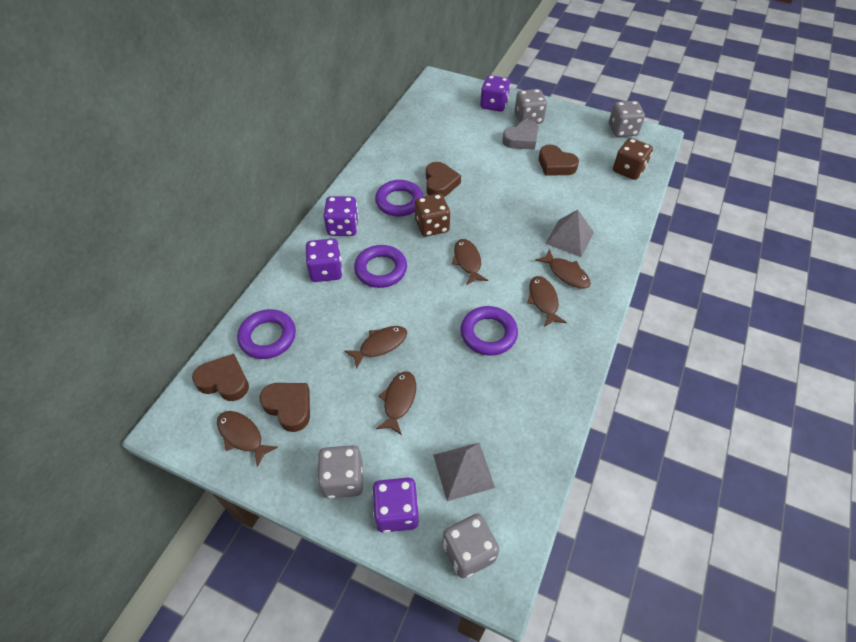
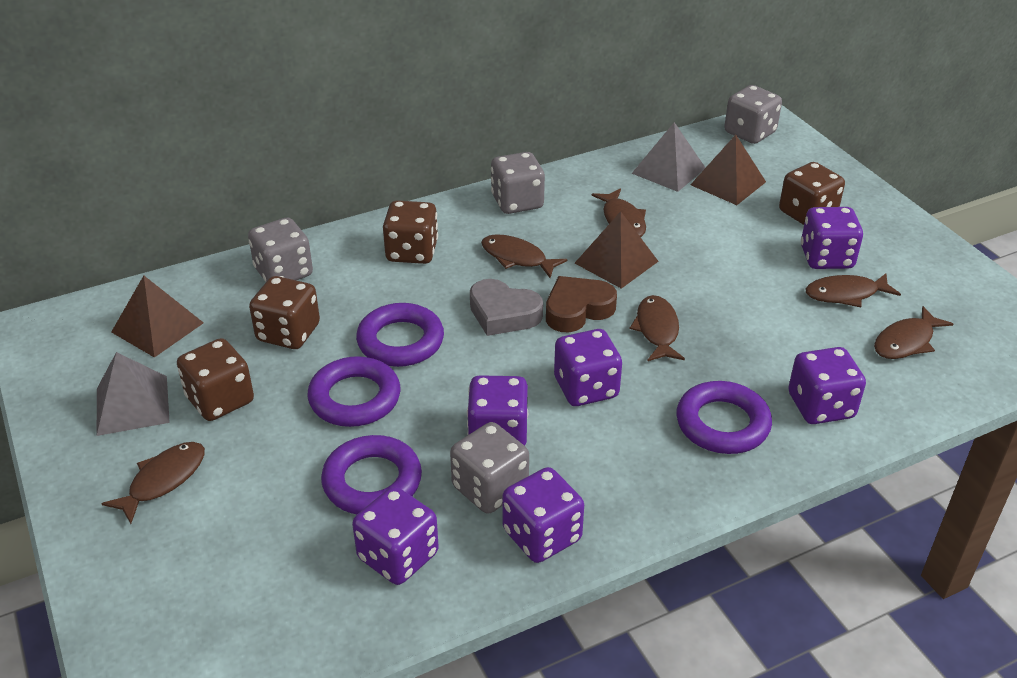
brown dice: [415,194,450,237] [613,138,653,180] = 2 -> [177,338,254,421] [249,276,320,349] [383,200,438,264] [779,162,845,225] = 4
brown heart: [192,354,249,401] [259,383,310,432] [426,162,461,197] [539,145,579,176] = 4 -> [546,276,617,332] = 1
brown pyramid: none = 0 -> [111,276,204,358] [575,211,659,289] [690,135,766,205] = 3
purple dice: [306,238,342,282] [324,196,359,236] [372,478,419,533] [480,75,511,112] = 4 -> [352,487,439,585] [467,375,528,446] [502,467,584,563] [554,329,622,406] [788,347,866,424] [801,207,863,269] = 6

